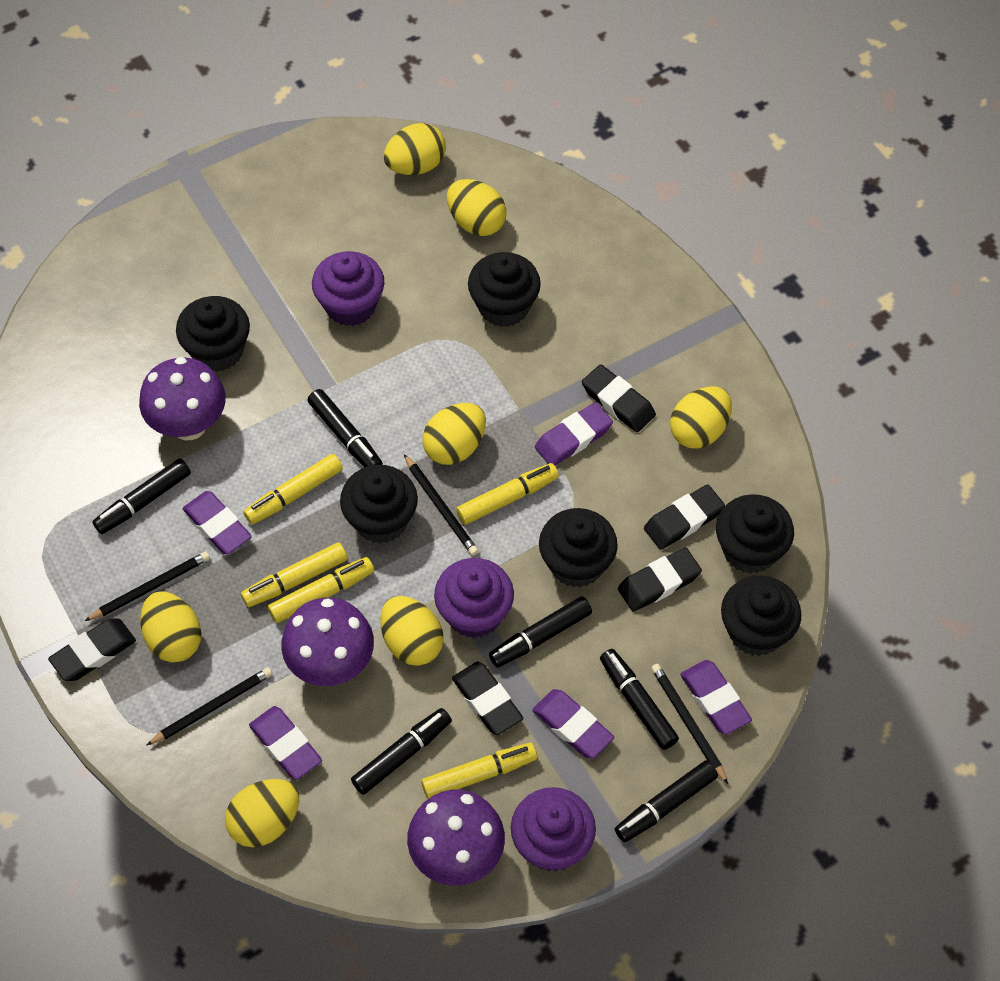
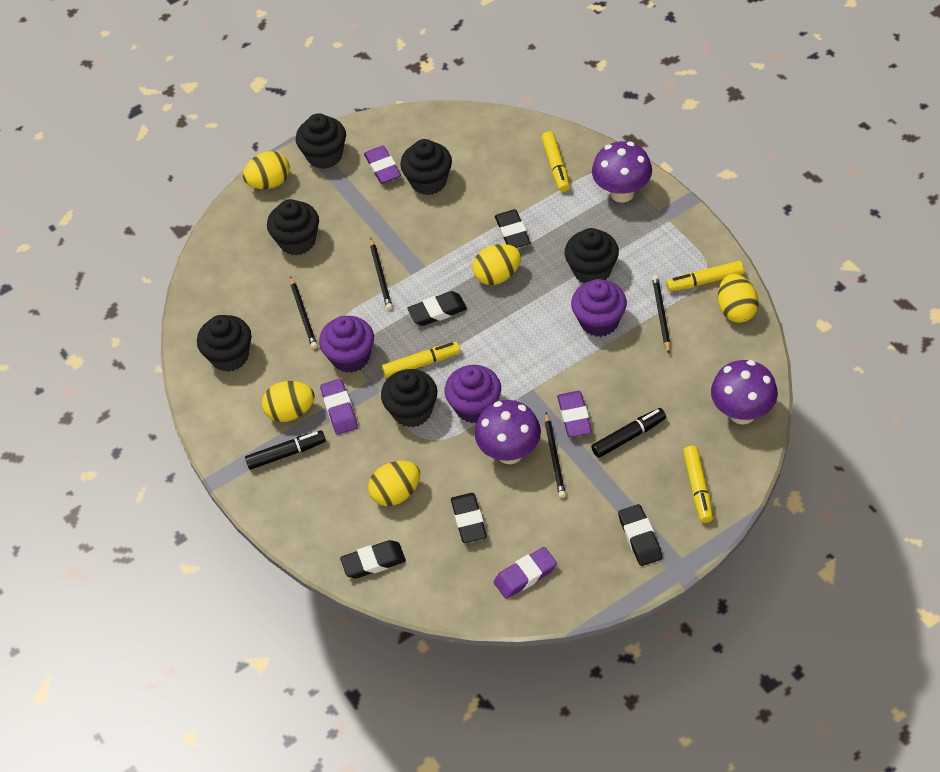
black marker: [92,458,191,534] [307,389,383,468] [351,708,452,795] [489,596,592,668] [600,649,679,750] [615,760,718,842] = 6 -> [245,430,326,470] [591,408,666,458] = 2
purple eraser: [183,491,252,554] [249,706,322,780] [532,689,614,759] [535,402,613,465] [680,660,752,735] = 5 -> [320,379,358,435] [364,146,401,184] [494,547,557,599] [557,391,592,437] = 4
yellow egg: [140,591,202,663] [225,779,299,847] [380,596,444,666] [384,123,446,175] [422,403,486,465] [447,179,506,236] [670,386,732,449] = 7 -> [243,151,290,189] [262,381,315,422] [368,461,420,506] [472,244,521,285] [718,274,759,323] = 5
yellow marker: [241,542,348,607] [243,454,343,524] [268,557,374,623] [421,743,537,799] [456,463,559,525] = 5 -> [382,342,460,378] [542,131,570,192] [666,261,744,292] [683,446,713,523] = 4

